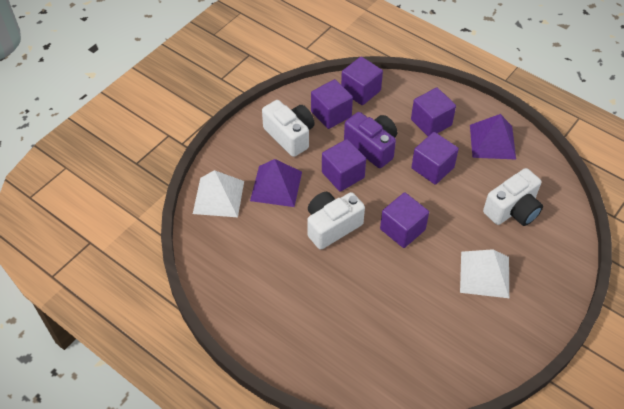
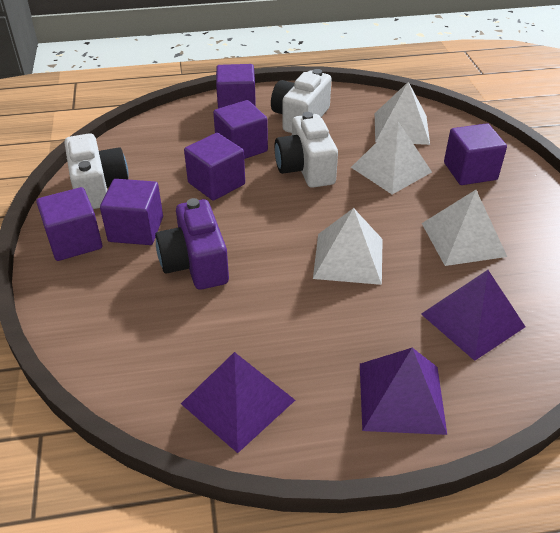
purple pyramid: [250,159,302,207] [470,114,516,159] = 2 -> [181,352,295,453] [360,348,447,435] [421,270,526,361] = 3
white pyramid: [193,170,244,217] [460,249,509,298] = 2 -> [313,208,383,285] [351,122,432,194] [375,82,430,145] [422,190,507,266] = 4

